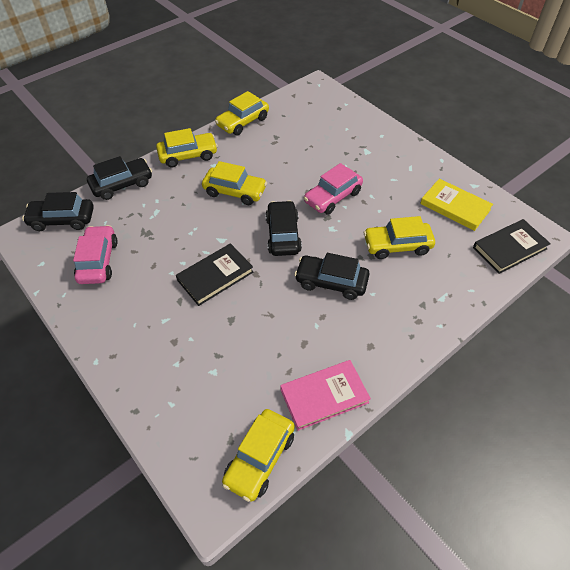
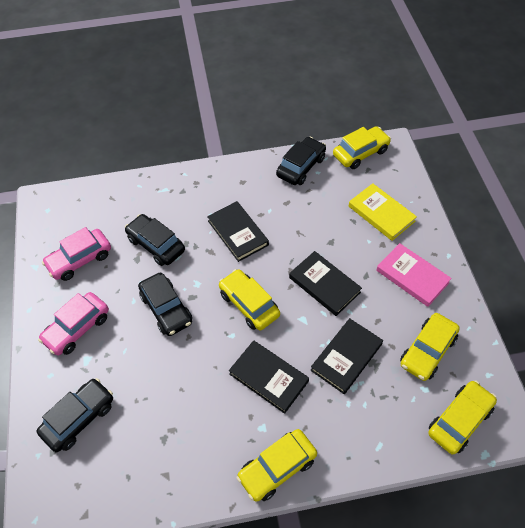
black book: [176,243,253,306] [473,219,551,274] = 2 -> [207,201,269,262] [229,340,309,414] [289,251,362,316] [310,318,383,394] = 4

